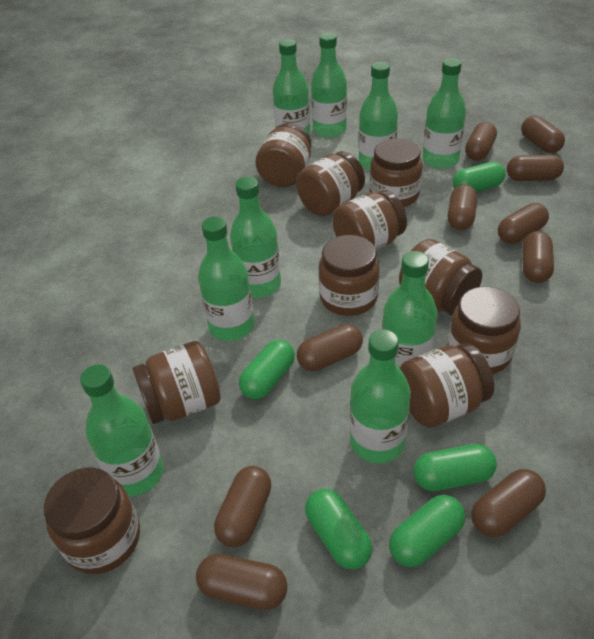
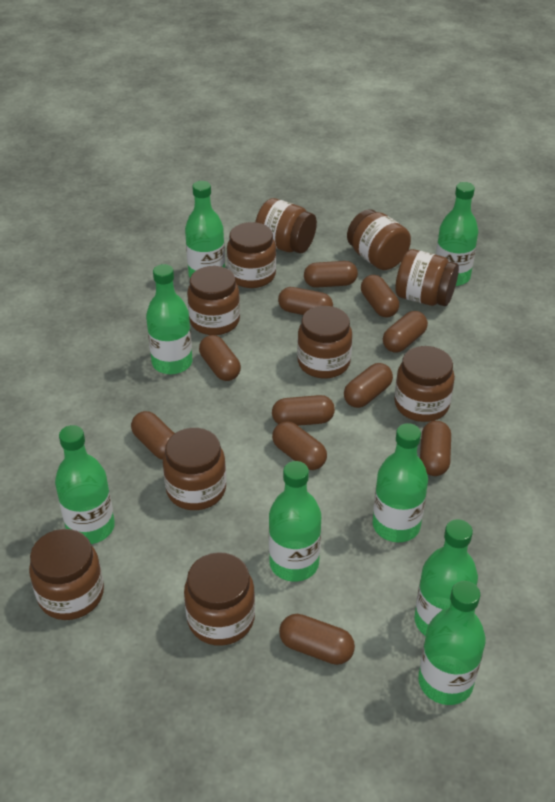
brown capsule: [196,554,288,610] [214,466,271,547] [297,324,363,371] [448,184,477,230] [465,122,497,161] [472,469,546,537] [498,203,549,244] [507,155,564,181] [521,116,565,153] [522,231,554,283] = 10 -> [131,411,175,460] [199,335,241,381] [272,395,335,426] [272,421,327,470] [278,287,333,315] [279,614,355,665] [304,261,358,288] [344,363,393,408] [361,275,399,318] [383,311,428,353] [420,421,451,476] = 11
green bottle: [80,364,164,496] [198,216,254,341] [230,177,281,298] [273,39,310,136] [311,33,347,138] [350,329,411,463] [359,62,398,171] [382,251,438,369] [423,58,466,169] = 9 -> [55,425,115,544] [146,264,193,374] [185,181,225,277] [269,461,321,582] [372,423,428,542] [414,519,478,636] [418,581,486,705] [436,182,478,286] = 8
green capsule: [239,340,295,399] [305,489,372,570] [389,495,465,567] [413,444,497,491] [453,162,506,192] = 5 -> none = 0

